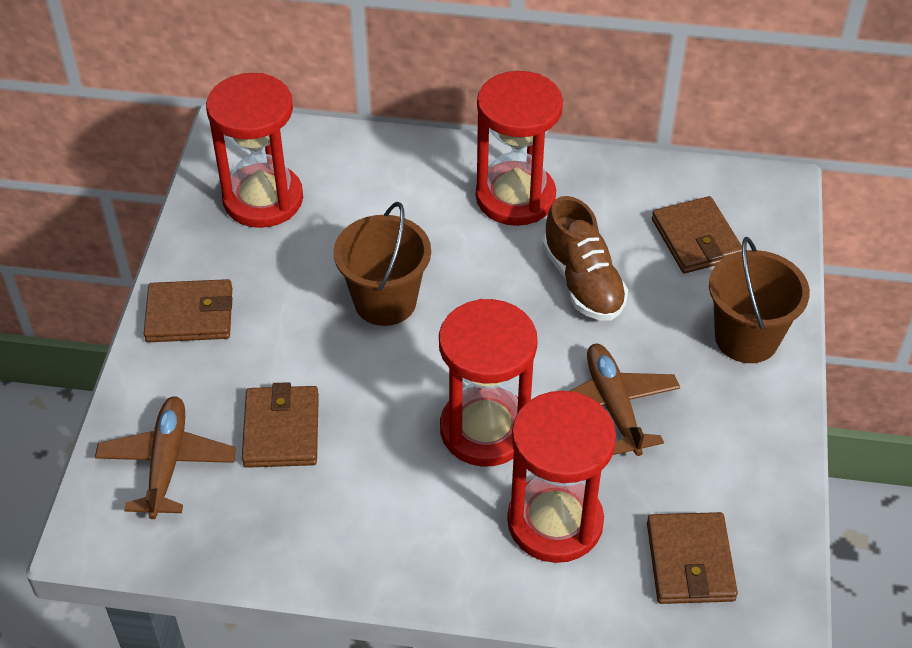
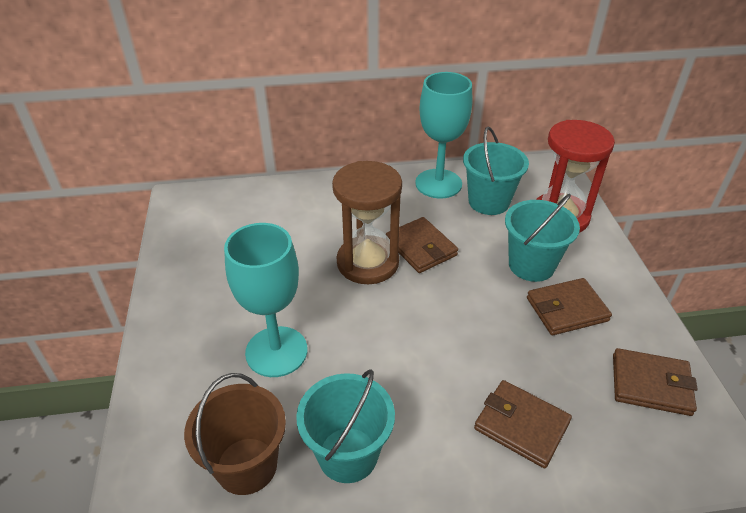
brown bucket: [334,202,431,326] [709,237,810,363] = 2 -> [184,373,286,495] = 1
brown hourglass: none = 0 -> [332,161,402,284] = 1
brown plane: [95,396,236,519] [570,344,680,456] = 2 -> none = 0
brown shoe: [543,196,628,321] = 1 -> none = 0
red hourglass: [206,73,303,228] [439,299,538,467] [476,71,563,226] [507,391,616,563] = 4 -> [536,120,615,233] = 1
turquoise bucket: none = 0 -> [296,369,395,483] [463,126,529,215] [505,194,580,282] = 3
turquoise goblet: none = 0 -> [224,223,308,377] [415,72,472,198] = 2

